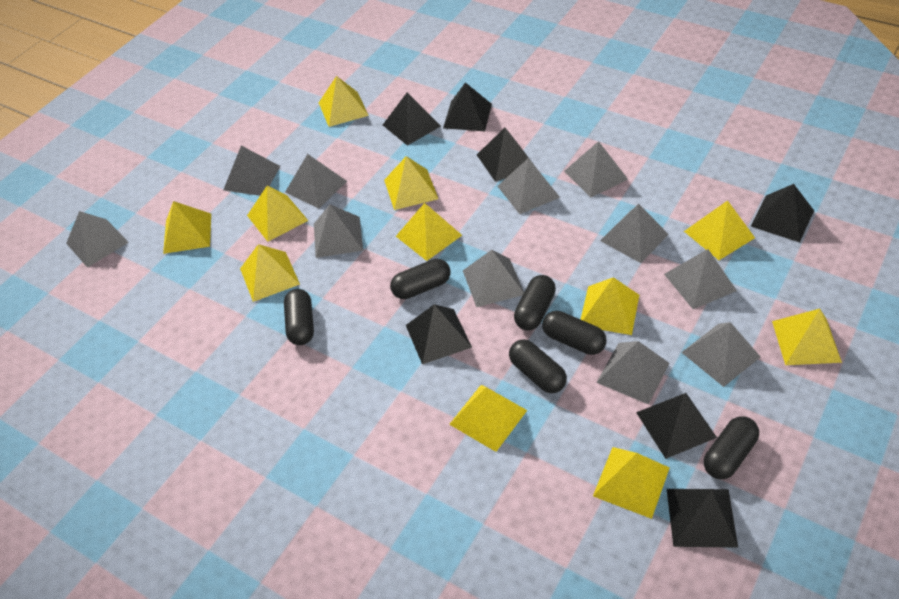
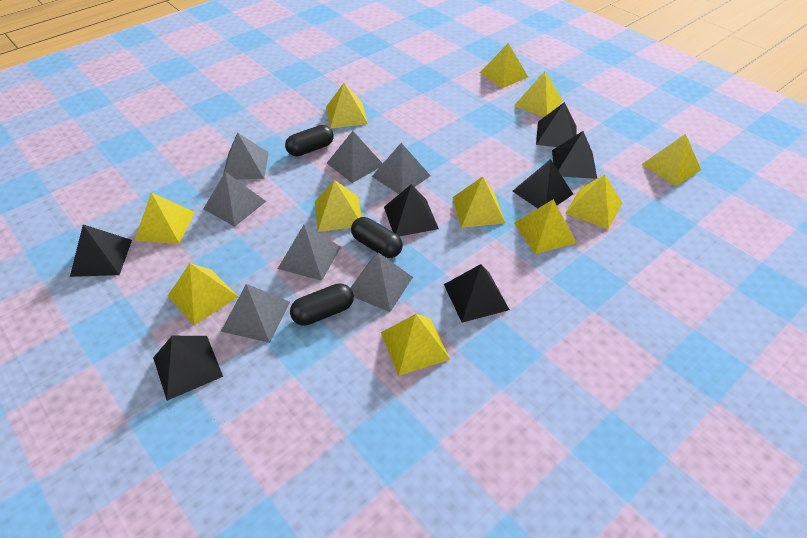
black capsule: [284,289,314,345] [390,259,450,299] [509,339,567,393] [514,275,556,330] [542,311,606,355] [704,416,759,479] = 6 -> [285,125,334,157] [290,283,354,326] [351,217,403,258] = 3
grey pyramid: [66,211,129,268] [223,146,280,196] [285,154,347,209] [314,204,363,258] [463,250,524,307] [498,158,560,214] [564,141,628,198] [596,341,670,405] [600,204,669,263] [664,249,737,309] [681,322,761,387] = 11 -> [203,172,266,227] [221,284,290,343] [223,132,269,179] [278,224,341,281] [327,131,383,183] [350,252,413,312] [372,143,431,194] = 7

